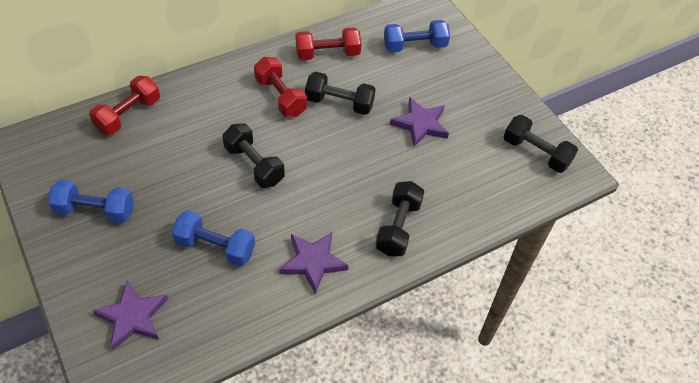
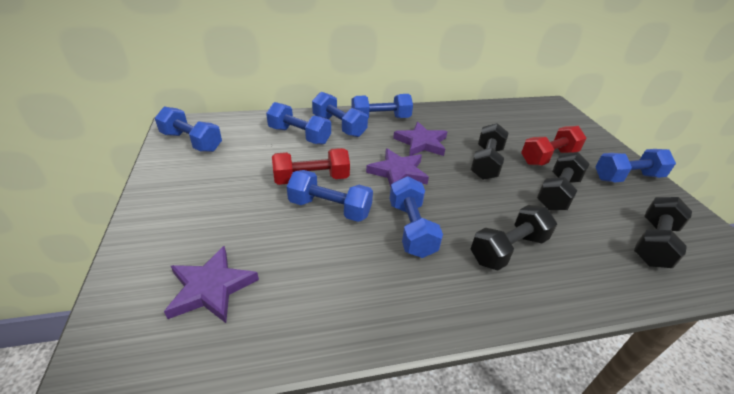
blue dumbbell: [48,180,134,223] [172,210,255,266] [384,20,450,52] = 3 -> [155,106,222,152] [266,102,331,145] [287,170,373,222] [312,91,368,137] [351,94,413,118] [390,176,443,258] [596,149,676,183] = 7
red dumbbell: [89,76,160,135] [254,57,307,117] [296,27,361,60] = 3 -> [272,148,350,185] [521,126,586,166] = 2

